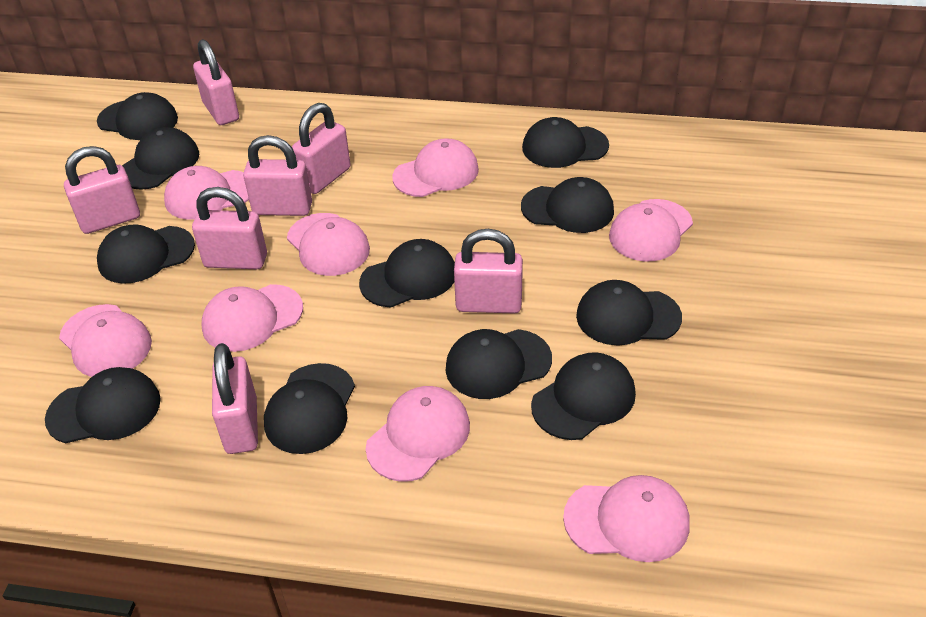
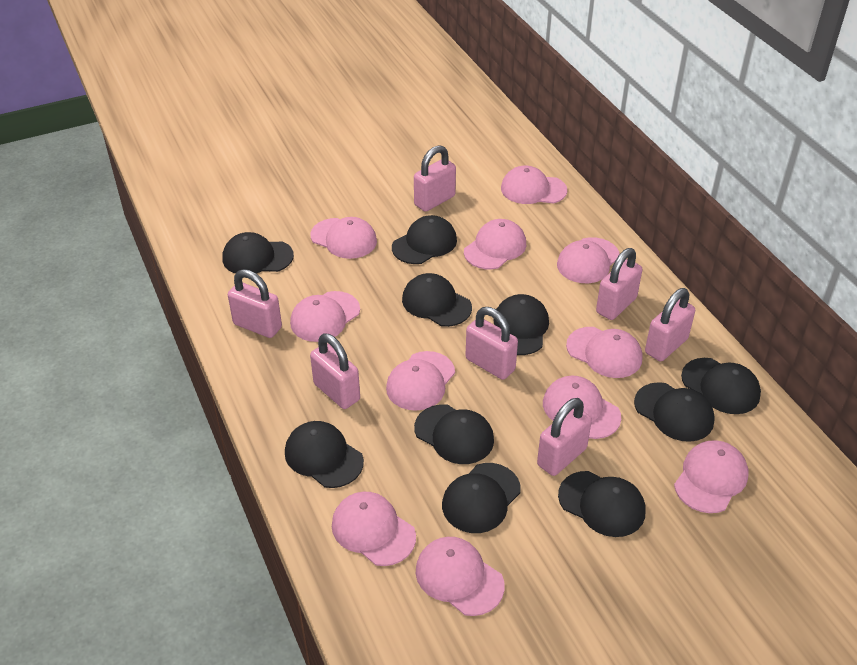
black cap: [45,367,161,443] [97,92,178,140] [97,224,195,284] [122,127,199,190] [264,363,355,454] [359,239,455,307] [446,329,552,399] [521,177,614,233] [522,117,609,168] [531,352,636,440] [576,280,682,346] = 11 -> [222,232,294,273] [285,421,364,488] [392,215,457,264] [402,273,472,327] [414,404,494,464] [442,463,521,533] [493,294,549,355] [558,471,646,537] [634,382,715,442] [681,358,761,414] = 10
pink cap: [59,304,152,377] [164,166,249,220] [201,284,303,352] [287,213,370,276] [366,386,470,482] [392,138,479,197] [563,475,690,562] [609,199,693,261] = 8 -> [290,291,360,342] [310,217,377,259] [332,492,416,566] [386,351,455,411] [416,537,505,616] [464,219,526,269] [501,166,567,204] [543,376,621,439] [557,237,620,283] [566,327,643,378] [674,440,748,513] = 11

